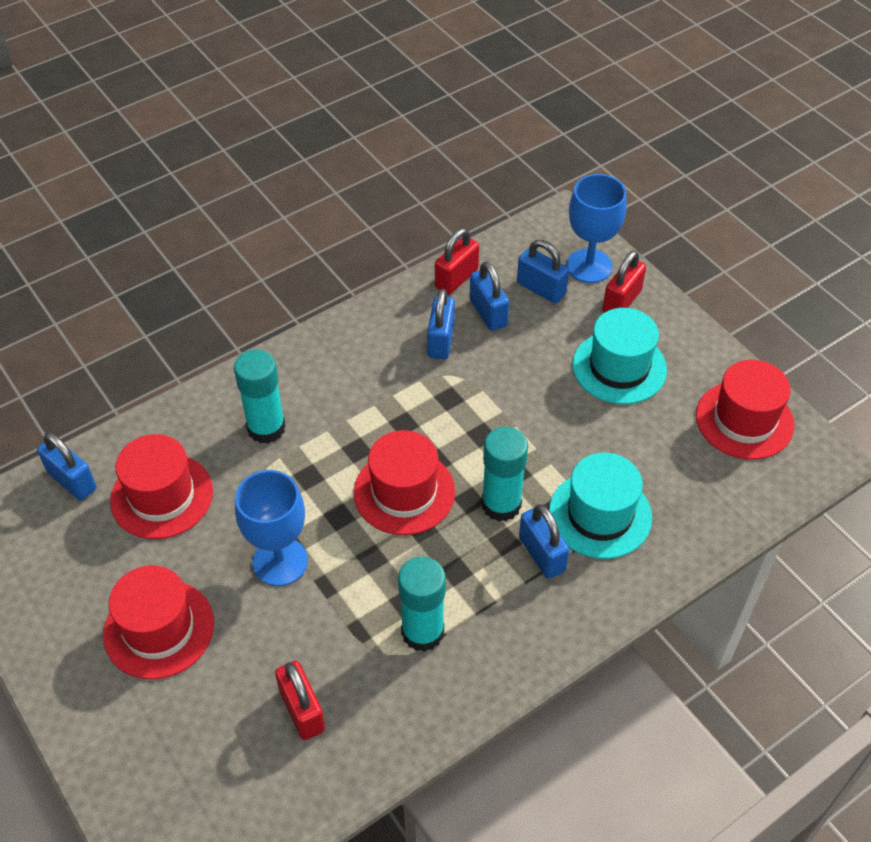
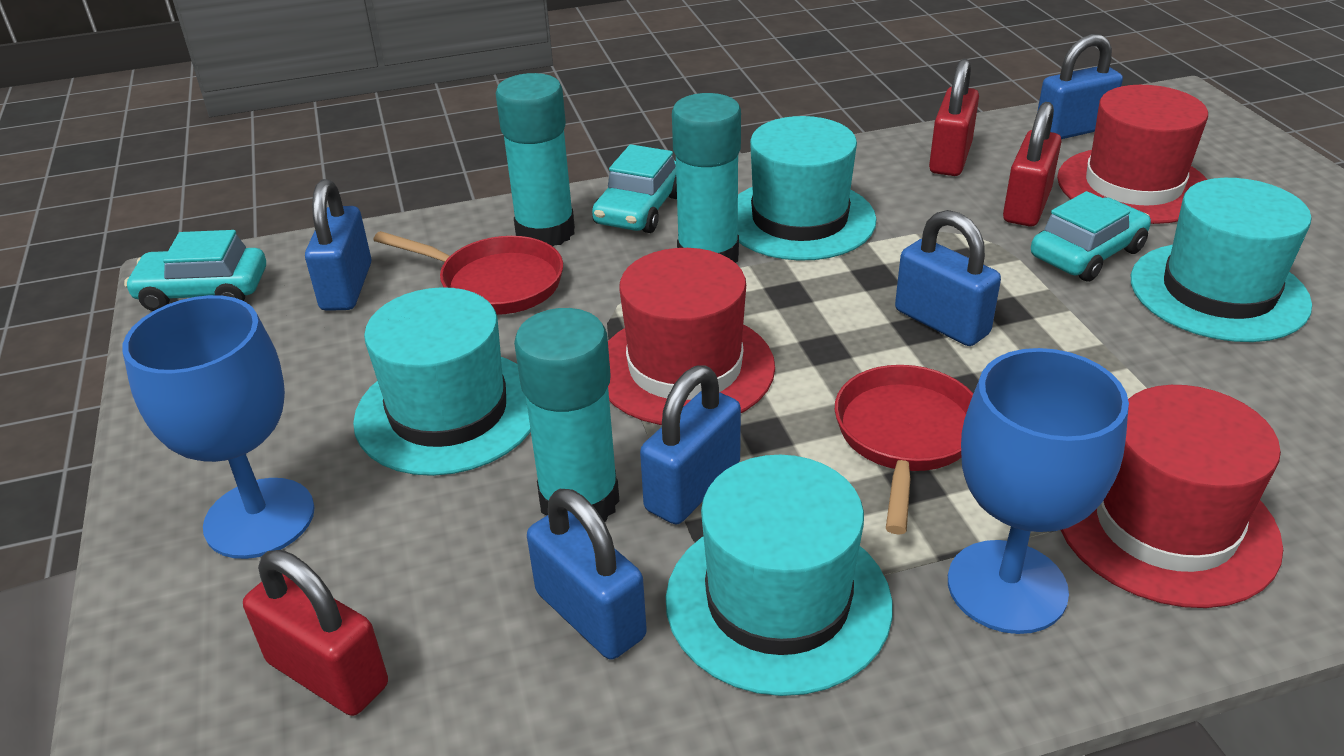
red hat: [103,565,214,679] [110,434,213,539] [354,430,455,535] [696,360,794,460] = 4 -> [608,248,775,425] [1057,85,1208,224] [1061,385,1283,608] = 3
red pan: none = 0 -> [373,231,563,315] [835,365,973,534] = 2
turquoise car: none = 0 -> [124,230,266,311] [592,144,677,233] [1031,191,1151,282] = 3
turquoise hat: [549,453,652,559] [572,308,667,404] = 2 -> [353,287,531,476] [666,455,893,696] [738,116,877,261] [1131,178,1312,342] = 4

